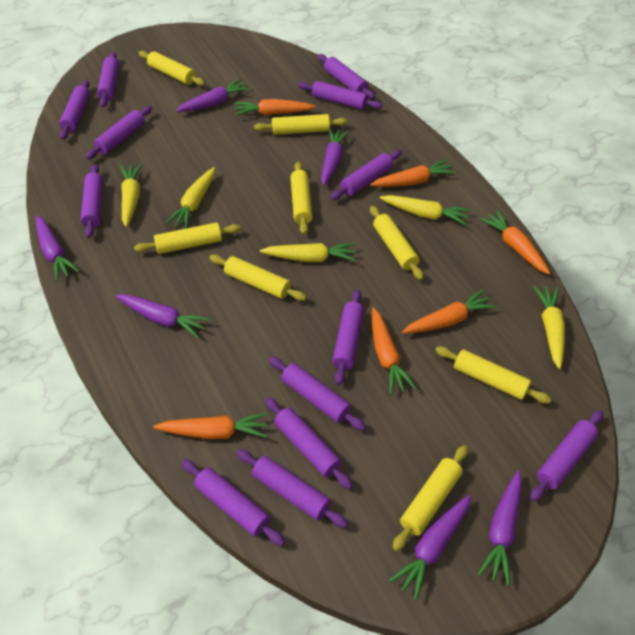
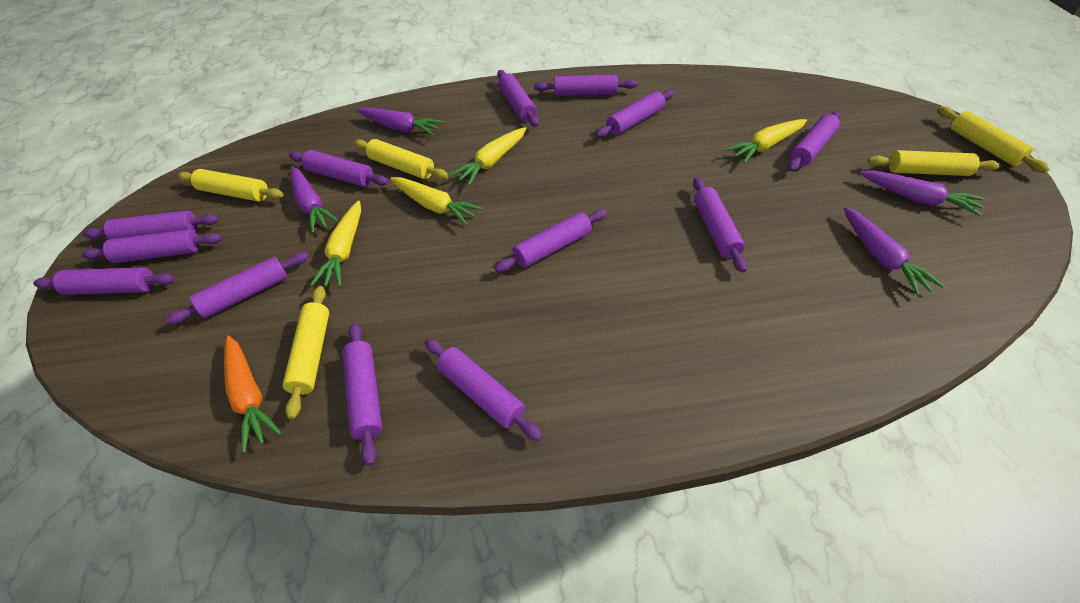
orange carrot: [153,413,268,439] [235,99,316,116] [370,159,456,187] [372,308,416,395] [402,289,497,333] [480,210,550,274] = 6 -> [224,335,282,453] = 1
purple carrot: [36,215,80,281] [115,294,210,338] [175,79,251,112] [321,128,349,186] [389,495,471,601] [478,470,522,586] = 6 -> [291,166,339,233] [356,107,444,136] [843,207,944,296] [859,171,984,217] = 4
yellow carrot: [120,164,142,227] [166,167,215,229] [260,243,356,262] [380,195,471,225] [534,286,565,369] = 5 -> [310,201,361,287] [390,177,483,226] [450,127,527,186] [725,119,807,163] = 4
yellow rolling pin: [134,222,241,254] [139,51,205,86] [210,255,307,301] [254,114,347,135] [290,162,312,235] [370,206,424,280] [393,445,468,551] [435,346,551,404] = 8 -> [177,169,283,202] [282,286,329,419] [354,139,448,179] [868,150,1001,176] [938,107,1049,173] = 5

